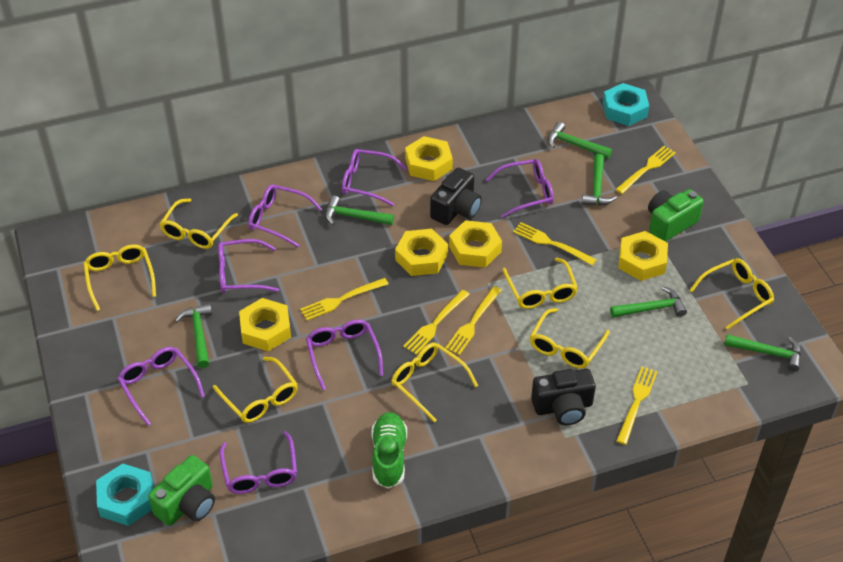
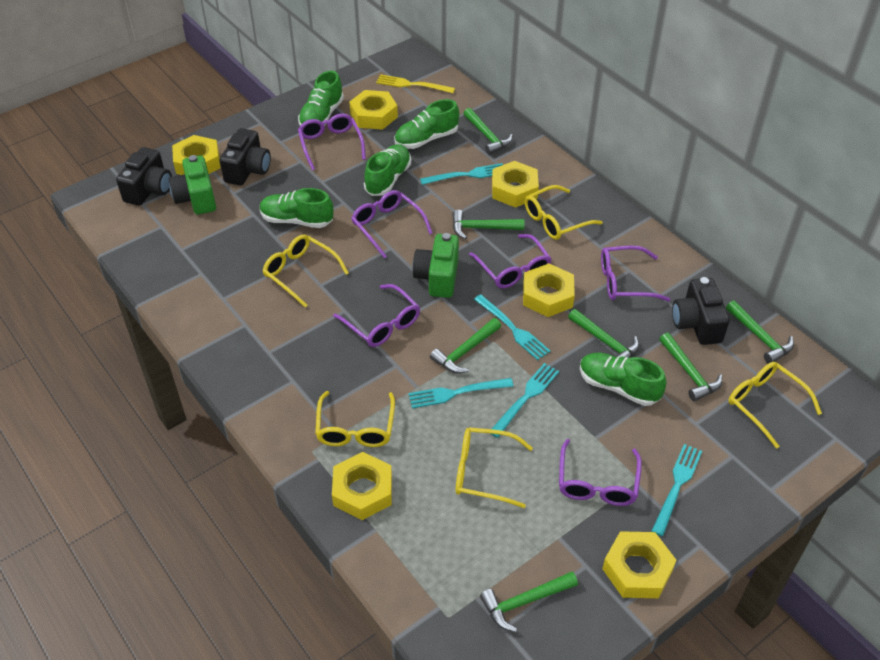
black camera: [430,168,482,225] [531,369,596,425] = 2 -> [116,147,172,206] [219,128,271,185] [672,277,730,345] = 3
green hammer: [175,304,212,368] [325,195,394,225] [548,122,612,159] [582,154,617,206] [610,286,687,318] [724,334,801,371] = 6 -> [430,318,501,373] [452,210,524,239] [464,108,513,154] [480,572,578,632] [568,309,639,358] [659,333,722,401] [726,300,794,364] = 7
green shoe: [371,412,407,489] = 1 -> [260,188,333,228] [298,70,344,126] [364,144,411,196] [394,99,459,149] [580,353,666,406] = 5
purple glasses: [117,347,205,426] [218,239,279,293] [220,431,297,494] [248,184,322,248] [306,320,383,390] [342,149,407,206] [486,159,554,218] = 7 -> [298,114,366,171] [333,284,420,347] [351,190,432,259] [469,234,552,288] [559,439,642,506] [601,245,671,302] = 6
turquoise fork: none = 0 -> [409,378,513,408] [420,163,503,185] [474,294,550,360] [491,363,559,438] [652,444,702,536] = 5
turquoise nut: [96,464,154,526] [603,83,649,126] = 2 -> none = 0
yellow fork: [300,278,388,321] [403,290,470,355] [445,286,502,355] [513,222,597,266] [615,146,676,194] [616,366,658,445] = 6 -> [376,74,455,93] = 1
yellow glasses: [83,244,156,311] [160,198,238,249] [213,357,298,423] [391,342,478,423] [502,258,578,309] [530,308,610,369] [689,258,774,330] = 7 -> [263,235,349,308] [315,391,395,447] [456,427,533,508] [525,185,603,240] [728,362,822,449] = 5
yellow nut: [239,298,291,351] [395,229,448,276] [405,136,453,181] [449,220,502,268] [618,231,668,281] = 5 -> [172,135,221,175] [332,452,392,520] [349,90,398,130] [492,161,539,208] [523,263,575,317] [602,531,676,598] = 6

